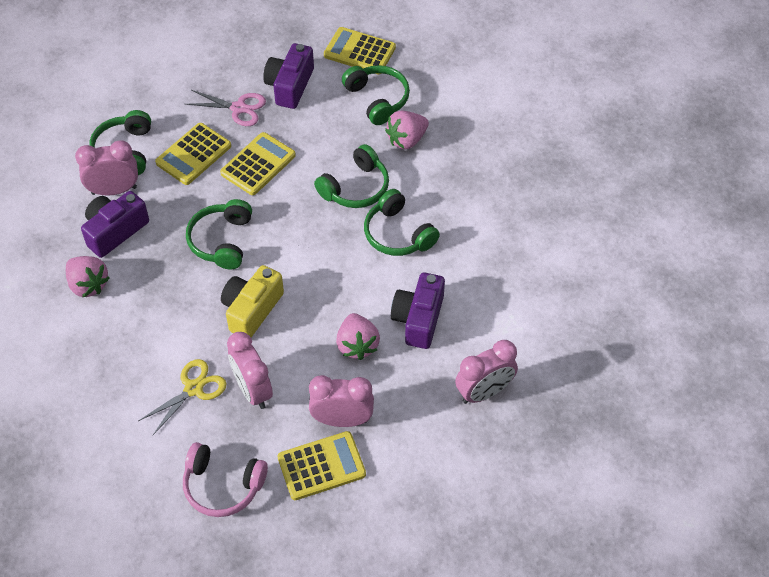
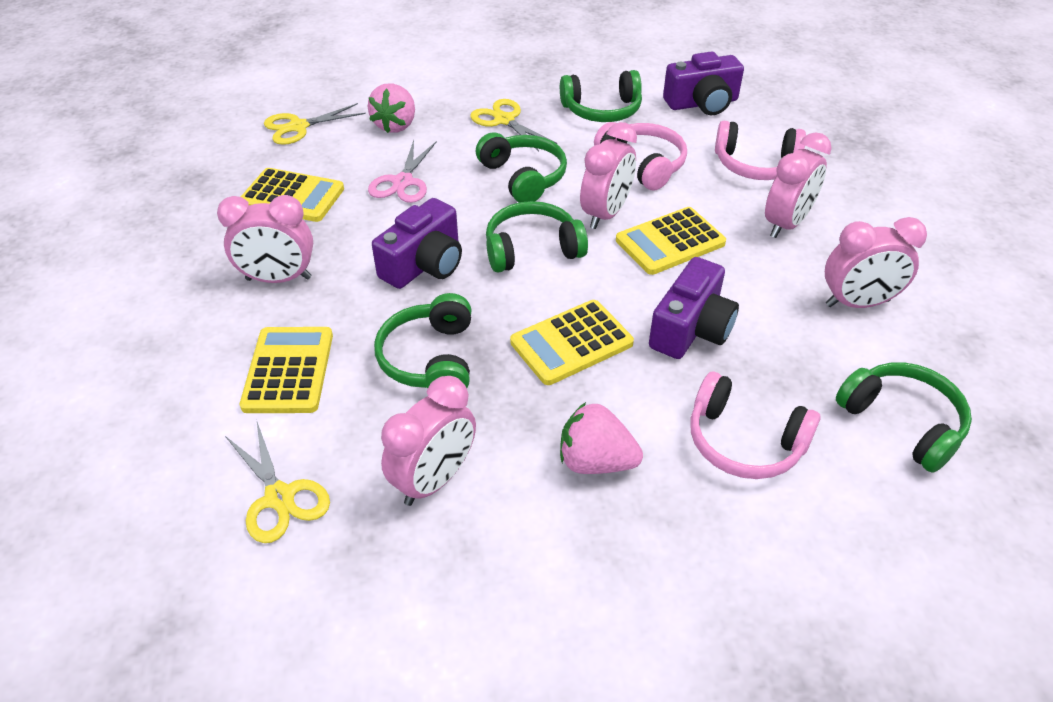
pink clock: [75,140,138,196] [227,332,273,409] [309,375,374,427] [455,340,518,404] = 4 -> [217,195,313,283] [381,376,476,506] [580,122,637,229] [765,132,832,238] [825,217,927,308] = 5
pink headphones: [183,442,268,517] = 1 -> [594,122,687,190] [691,372,820,479] [715,121,806,180] = 3
pink strawberry: [66,256,110,298] [336,313,380,360] [385,111,429,149] = 3 -> [368,83,415,133] [560,402,643,474] = 2
yellow camera: [221,265,284,337] = 1 -> none = 0
yellow scissors: [138,359,227,435] = 1 -> [225,419,330,543] [264,103,366,145] [470,99,557,151] = 3

